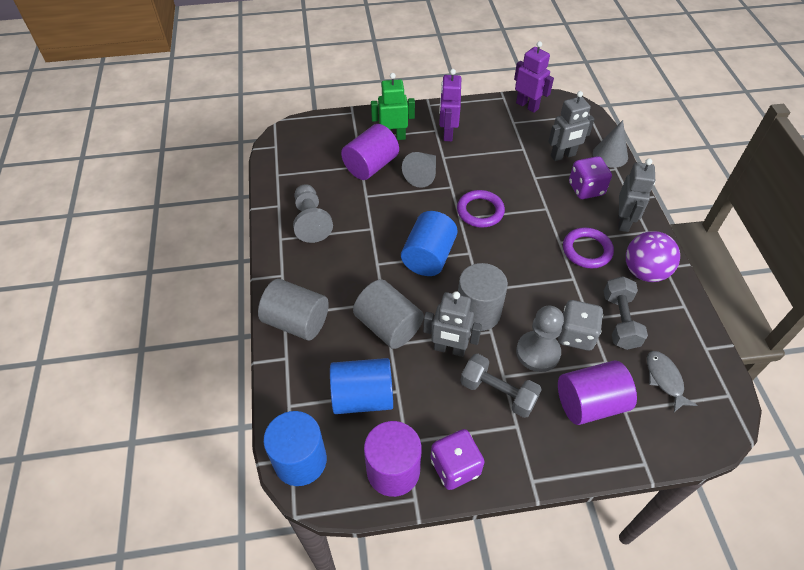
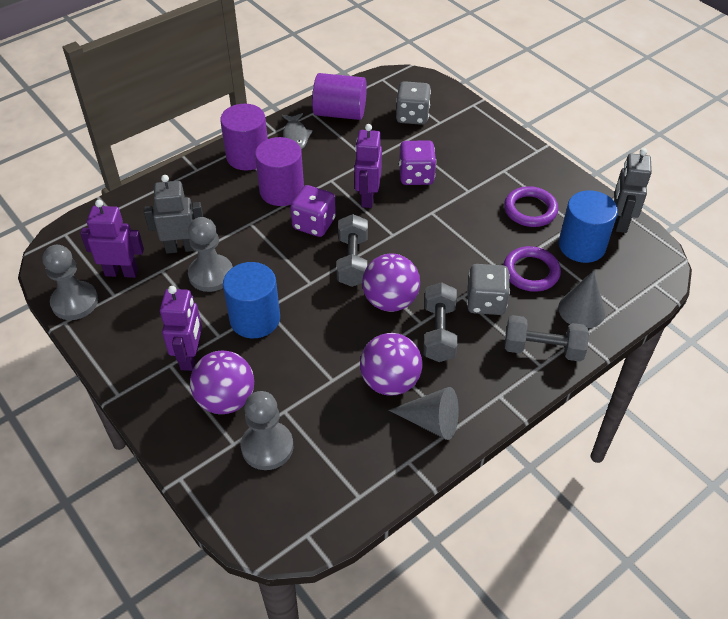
blue cylinder: [263,411,327,486] [330,358,393,414] [401,211,458,276] = 3 -> [223,262,280,338] [559,190,618,263] = 2
green robot: [371,73,415,140] = 1 -> none = 0
grey cylinder: [258,279,329,341] [353,279,424,349] [458,263,508,331] = 3 -> none = 0
grey dice: [558,300,603,351] = 1 -> [396,81,431,125] [467,264,510,315] = 2
grey dumbbell: [461,354,542,418] [604,276,648,350] = 2 -> [337,214,368,287] [423,282,457,362] [505,315,589,361] = 3
grey pawn: [293,184,333,243] [516,306,564,372] = 2 -> [43,245,98,320] [188,217,233,292] [241,391,293,470] = 3
grey robot: [423,291,482,357] [548,91,595,161] [619,158,655,232] = 3 -> [144,175,203,254] [614,148,652,233] = 2
purple ball: [626,231,680,282] = 1 -> [190,351,254,414] [360,333,422,396] [362,254,420,312] = 3
purple robot: [439,69,461,141] [514,41,554,113] = 2 -> [80,200,144,278] [160,286,202,371] [355,124,382,208] = 3

